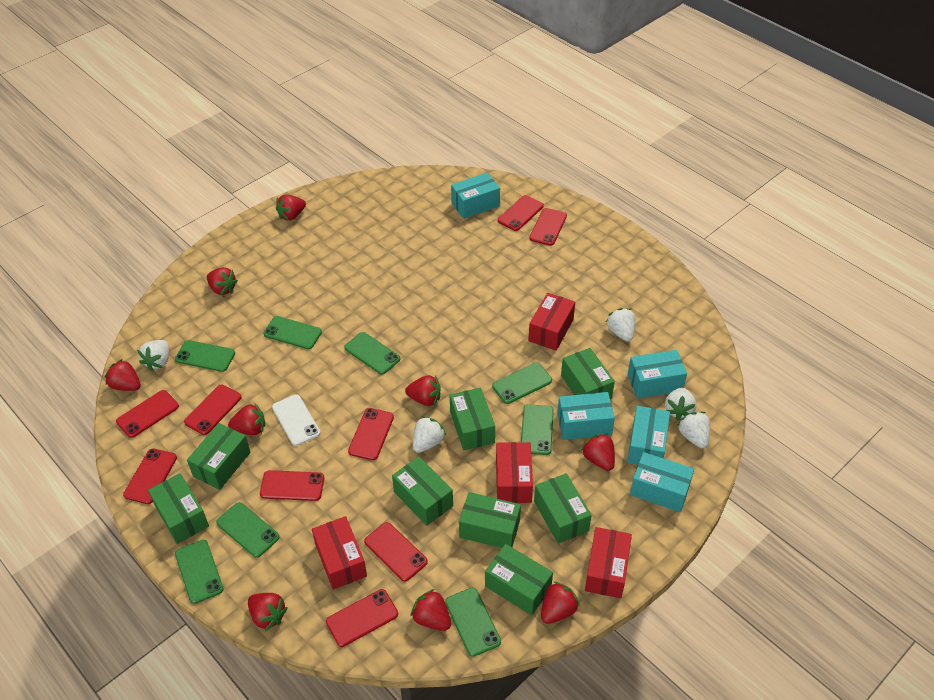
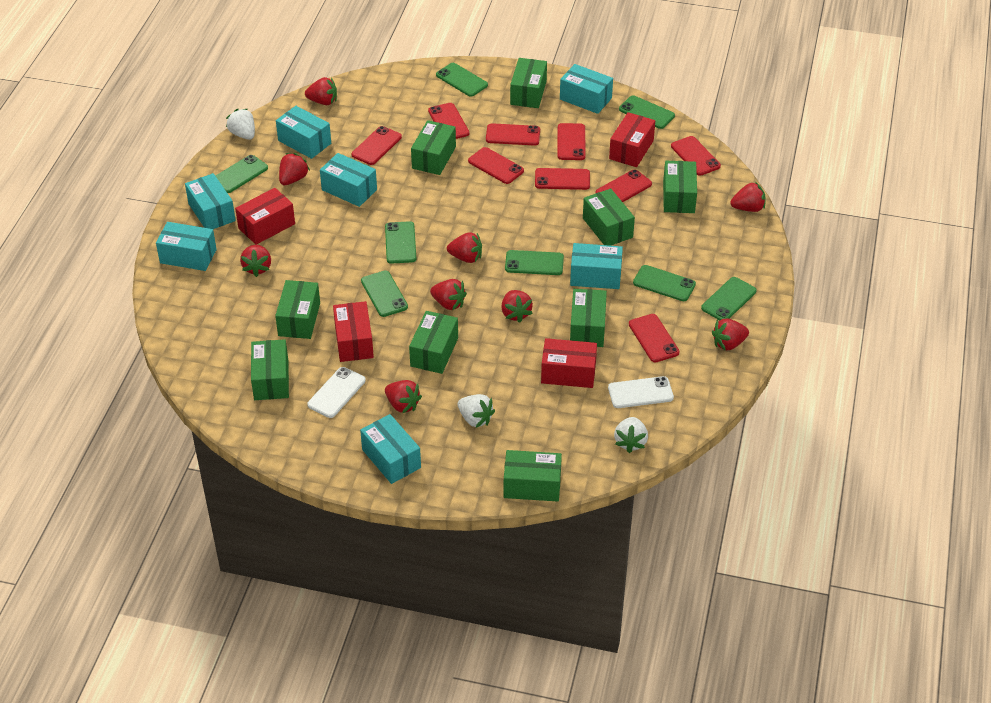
green box: [148,473,209,544] [187,423,251,490] [392,457,453,526] [450,388,495,450] [459,492,521,548] [485,544,553,615] [534,473,592,544] [561,348,615,399] = 8 -> [251,339,289,400] [275,280,320,339] [409,311,458,374] [411,120,456,175] [504,450,562,502] [510,58,547,108] [570,289,607,347] [583,188,635,246] [663,161,697,213] = 9
turquoise box: [451,172,500,219] [557,392,615,440] [627,406,670,465] [628,350,687,399] [630,452,694,512] = 5 -> [156,222,217,271] [185,173,236,229] [276,106,331,159] [320,153,377,207] [360,414,421,484] [560,64,613,114] [570,243,623,289] = 7
white phone: [272,394,320,446] = 1 -> [307,367,366,418] [608,376,674,408] = 2
white strawberry: [137,340,169,371] [413,416,446,453] [606,308,635,341] [665,388,696,421] [677,412,710,448] = 5 -> [226,109,255,140] [458,394,495,428] [614,417,648,453] = 3

